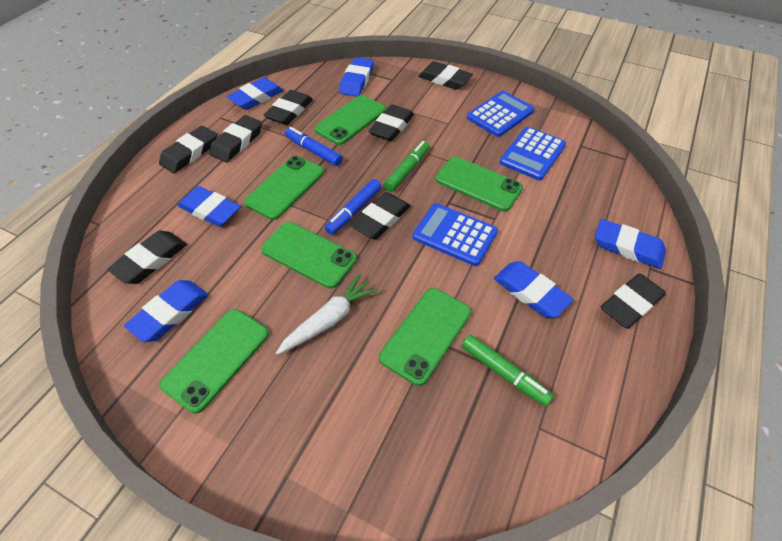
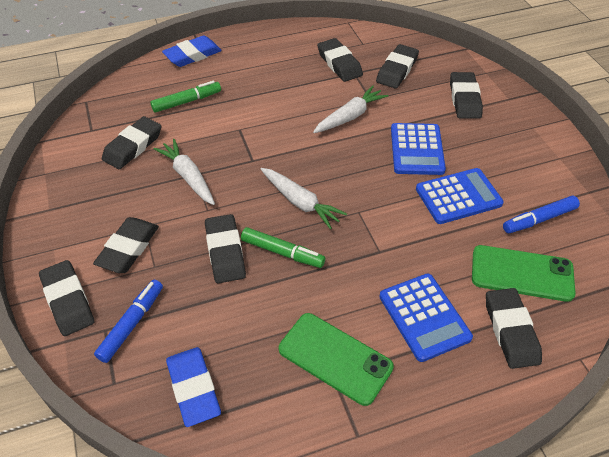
blue eraser: [124,280,208,342] [178,186,241,227] [227,77,284,110] [339,57,374,97] [494,261,573,318] [595,219,666,269] = 6 -> [162,35,222,67] [166,347,221,427] = 2
green phone: [160,309,269,414] [244,156,324,220] [261,222,357,289] [314,95,386,145] [379,288,471,386] [435,157,523,211] = 6 -> [279,313,394,406] [472,245,576,302] = 2
white carrot: [276,274,378,355] = 1 -> [154,139,215,205] [261,168,347,229] [313,86,389,133] = 3

